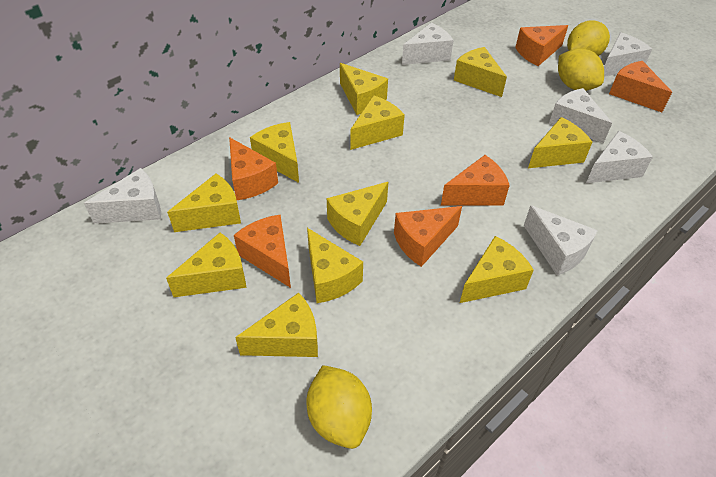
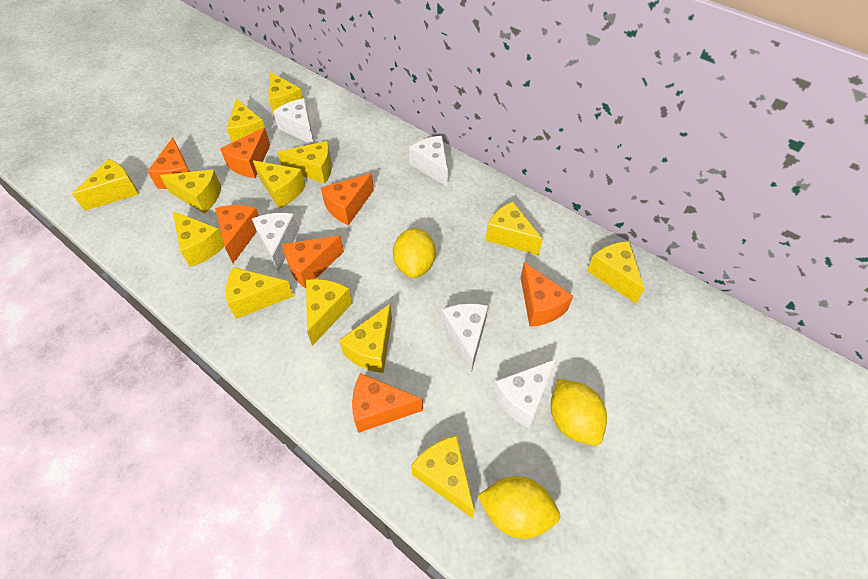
orange cheese: [229,137,278,200] [234,215,291,288] [394,206,462,267] [441,155,510,205] [515,25,568,66] [609,61,672,112] = 6 -> [147,137,190,189] [215,205,259,263] [220,128,270,178] [282,235,344,289] [321,173,374,225] [352,373,423,433] [521,262,573,327] = 7
white cheese: [84,168,161,224] [402,23,453,65] [523,205,598,275] [549,88,612,143] [586,131,653,183] [604,32,652,77] = 6 -> [252,213,299,272] [273,98,314,144] [409,136,448,187] [441,304,488,373] [493,359,556,428] = 5
yellow cheese: [166,233,247,297] [167,174,241,232] [235,293,318,357] [250,122,299,183] [307,228,363,303] [327,182,388,246] [340,63,388,115] [350,95,405,150] [454,47,507,97] [460,236,534,303] [528,117,592,168] = 11 -> [72,159,139,211] [160,169,221,214] [173,211,224,267] [226,267,294,319] [227,98,268,142] [253,160,306,208] [268,71,303,117] [277,141,332,184] [306,279,352,346] [339,304,392,373] [411,435,475,518] [486,202,543,255] [587,241,645,304] = 13

